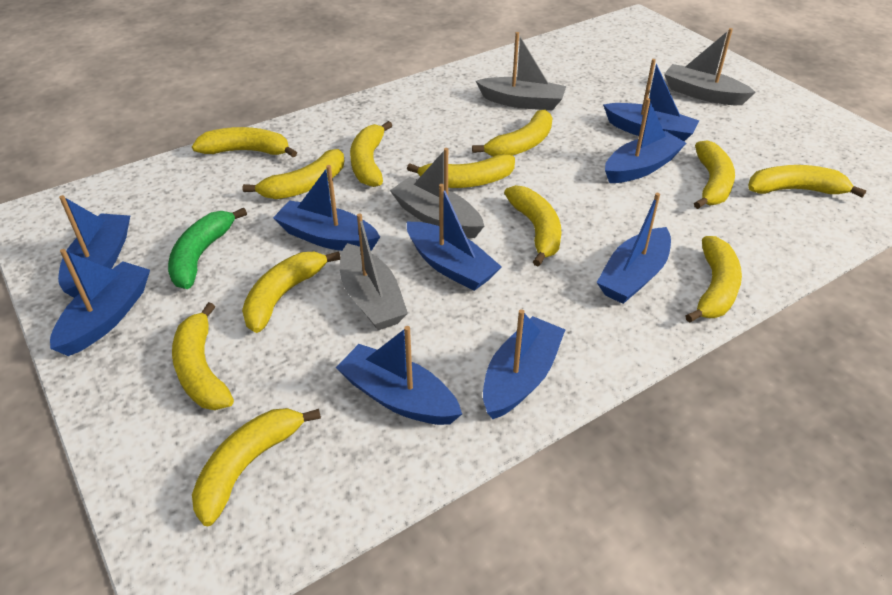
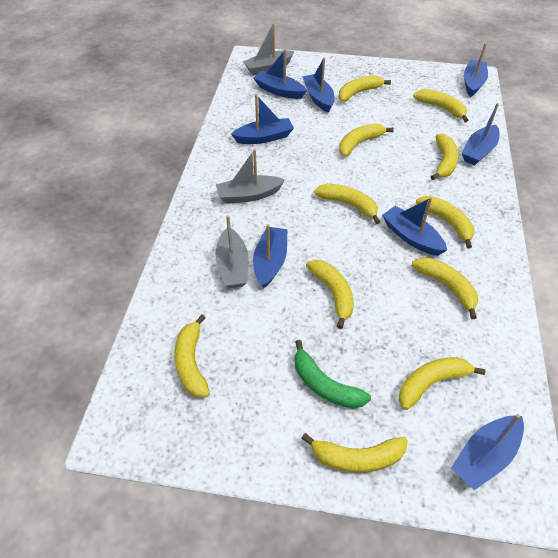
blue boat: [50,249,150,356] [58,195,130,298] [273,165,380,251] [336,326,462,425] [407,184,502,291] [483,309,566,419] [596,193,671,304] [603,59,699,141] [605,98,686,183] = 9 -> [231,94,294,144] [253,224,287,288] [254,49,307,99] [302,58,335,113] [382,197,447,256] [451,414,524,490] [462,103,499,165] [464,43,488,97] = 8
grey boat: [340,213,408,330] [390,148,484,238] [476,32,566,110] [664,28,756,105] = 4 -> [216,149,285,204] [216,216,249,288] [243,24,294,75] = 3
yellow banana: [172,302,234,410] [192,127,297,158] [192,408,321,526] [242,149,344,199] [242,251,340,333] [350,121,392,187] [407,154,515,188] [472,110,552,157] [504,185,561,267] [686,236,742,323] [694,140,735,209] [748,165,866,198] = 12 -> [174,314,210,398] [301,433,407,473] [306,260,354,329] [314,184,380,224] [338,75,391,102] [339,123,394,157] [399,357,485,410] [412,257,478,319] [413,89,469,122] [416,196,474,249] [431,134,459,180] = 11

